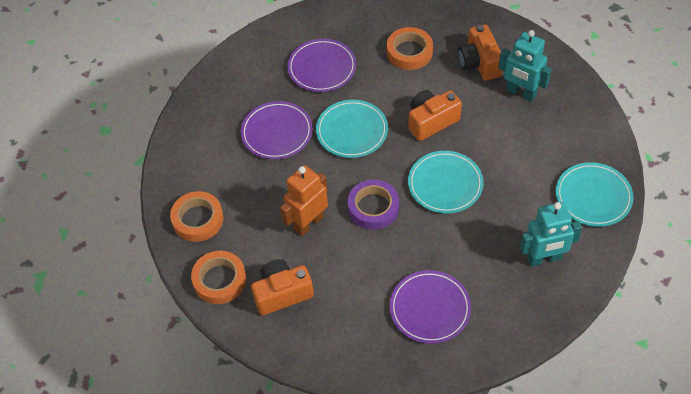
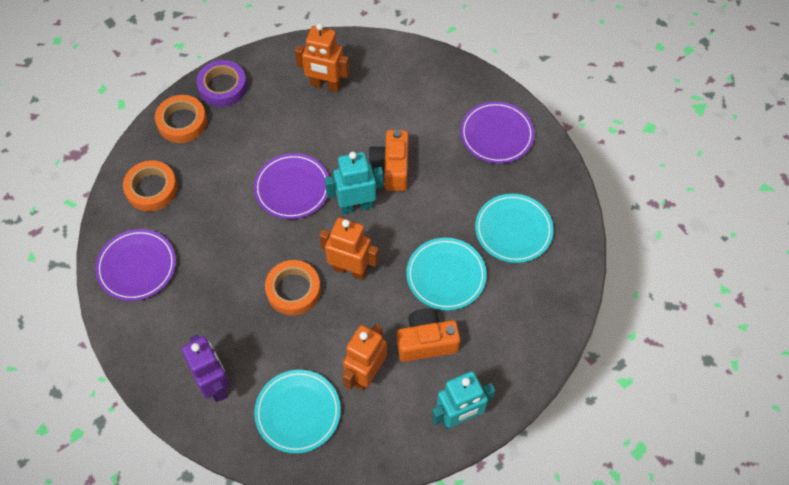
orange camera: [251,259,314,315] [408,90,462,141] [458,24,502,81] = 3 -> [368,130,409,191] [397,308,460,362] = 2
orange robot: [280,165,328,236] = 1 -> [295,23,350,92] [319,217,379,280] [342,324,387,391] = 3
purple robot: none = 0 -> [182,335,230,402] = 1

